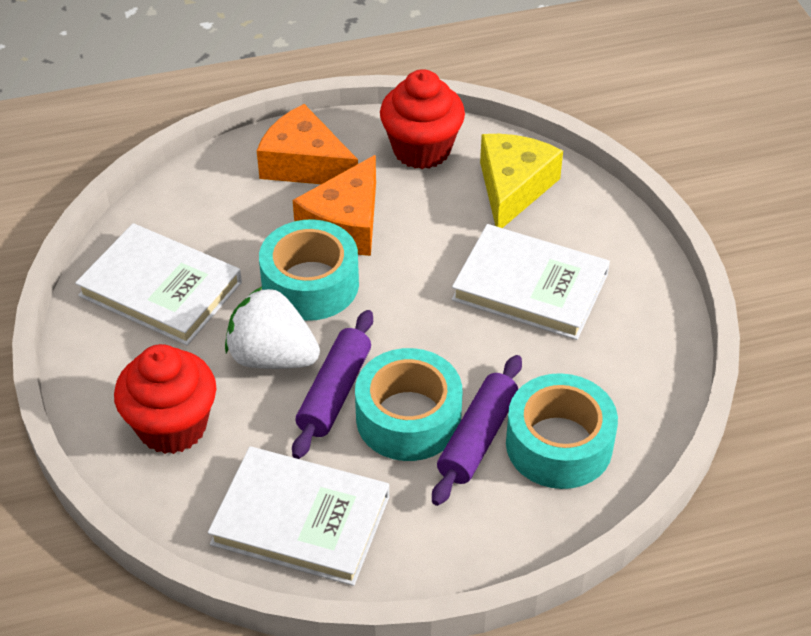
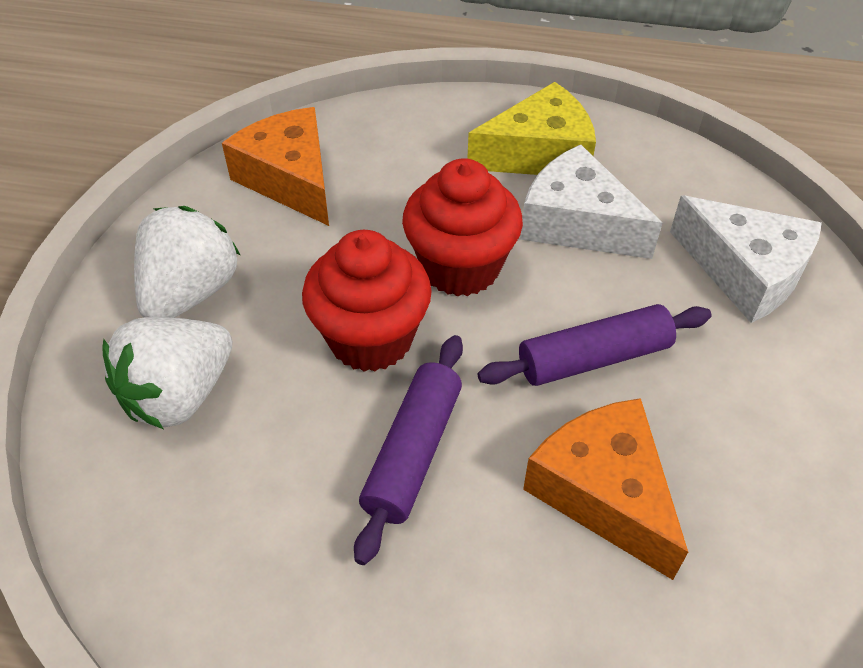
turquoise tape: [259,219,359,321] [355,348,463,461] [506,373,618,489] = 3 -> none = 0
white book: [75,223,242,345] [208,446,389,586] [452,224,610,340] = 3 -> none = 0
white cheese: none = 0 -> [520,144,662,259] [670,195,822,323] = 2
white strawberry: [225,286,320,369] = 1 -> [102,317,233,429] [134,206,240,318] = 2

